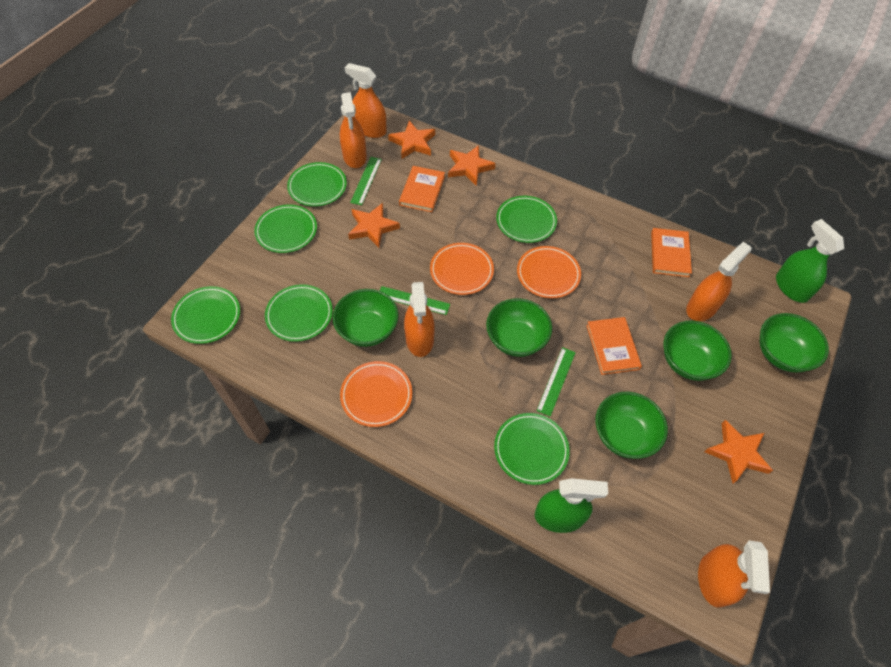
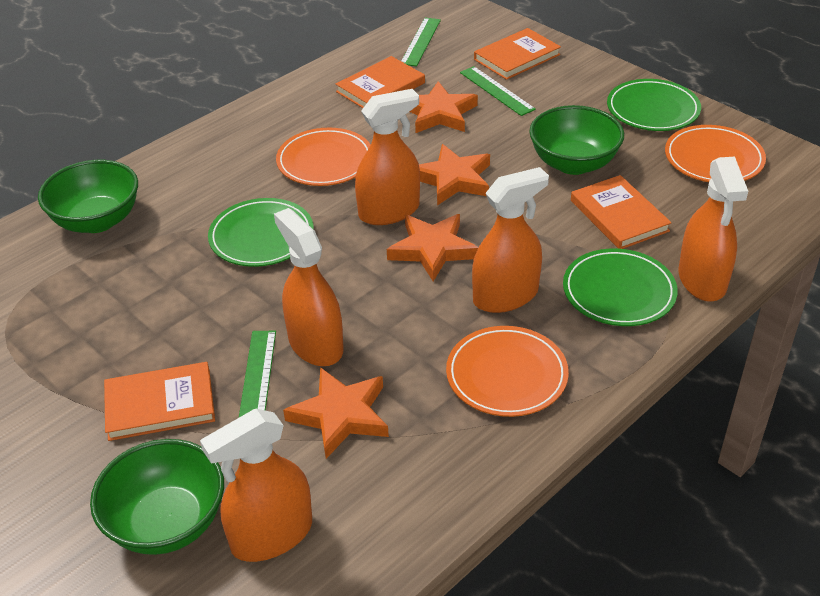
green bowl: [333,289,399,347] [486,298,552,357] [595,392,668,459] [663,321,732,381] [759,313,829,373] = 5 -> [38,160,138,233] [90,439,224,555] [529,105,624,175] = 3
green plate: [171,286,240,344] [254,204,317,253] [265,284,333,342] [287,162,347,207] [494,413,570,485] [496,196,557,243] = 6 -> [208,198,314,267] [563,248,678,326] [607,79,701,131] = 3
green spray bottle: [535,478,608,533] [776,219,844,303] = 2 -> none = 0
orange book: [399,166,445,212] [586,317,642,375] [651,228,692,277] = 3 -> [104,362,215,441] [336,56,425,108] [474,28,561,80] [571,175,672,249] = 4

